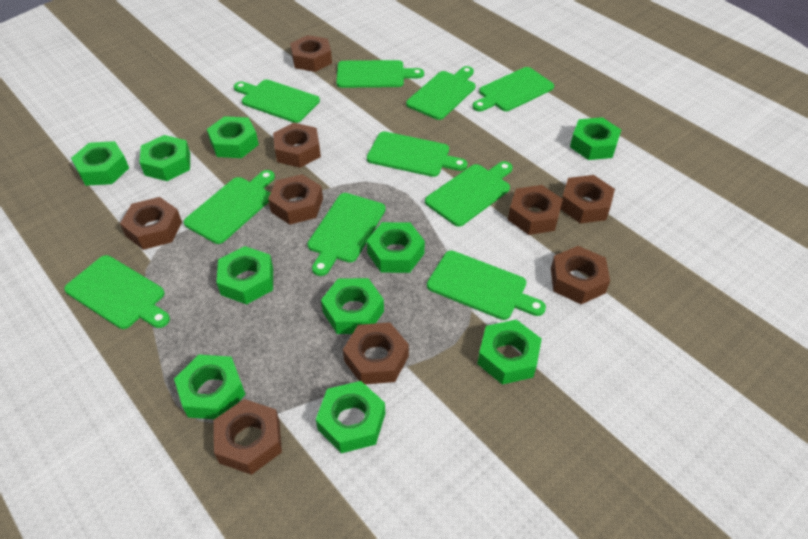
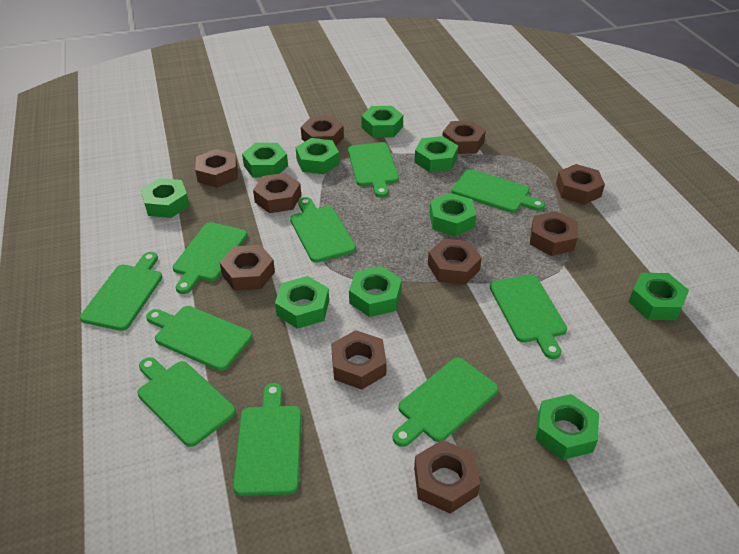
brown nut: [120,197,182,250] [214,399,282,475] [268,174,323,225] [273,123,321,168] [290,35,332,72] [343,322,409,384] [508,185,563,235] [551,246,610,304] [561,175,615,224] = 9 -> [195,149,238,188] [220,245,275,291] [253,173,301,213] [301,116,344,146] [331,330,387,390] [414,440,480,514] [428,239,482,285] [442,121,486,154] [530,211,578,256] [556,164,605,205] = 10

